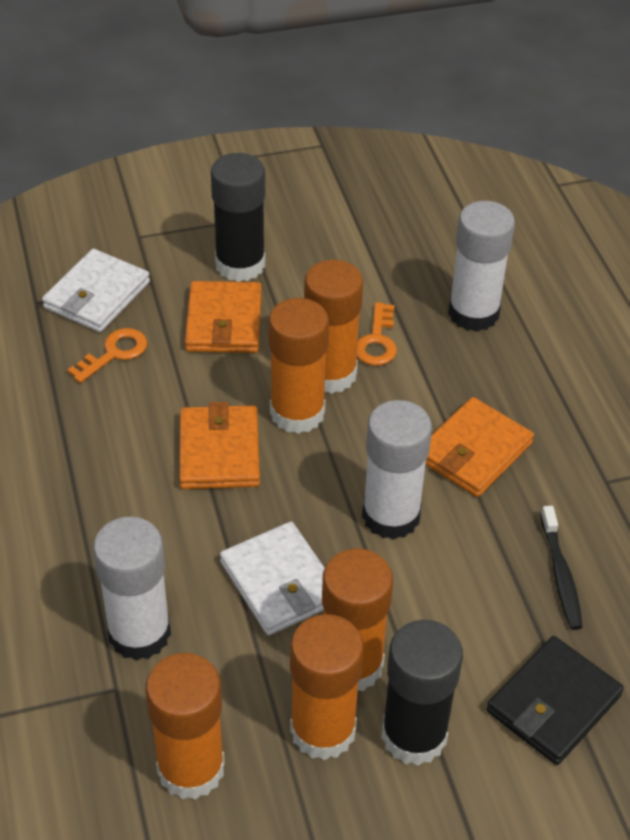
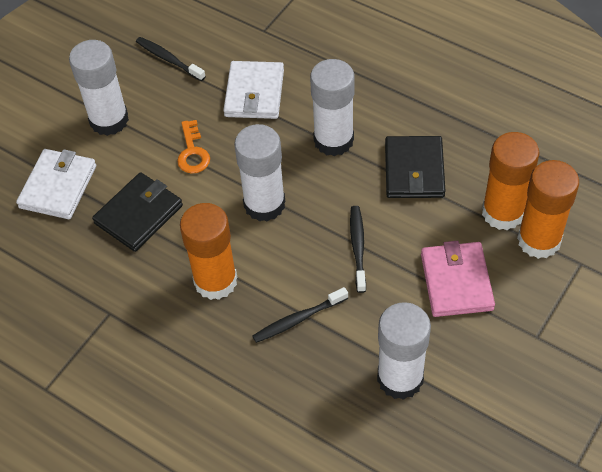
black glue stick: [211,153,265,282] [381,620,463,766] = 2 -> none = 0
black toothbrush: [540,506,583,630] = 1 -> [136,37,206,81] [252,287,348,343] [350,206,366,293] = 3
black wallet: [486,636,624,765] = 1 -> [92,172,183,252] [385,136,445,198] = 2
orange glue stick: [146,653,225,800] [269,298,329,434] [290,614,364,760] [304,260,363,394] [322,549,393,691] = 5 -> [180,203,237,300] [482,132,540,230] [517,160,579,259] = 3
orange key: [67,328,147,383] [357,302,397,366] = 2 -> [177,120,210,174] = 1
orange wallet: [179,402,260,489] [185,281,262,353] [425,397,534,497] = 3 -> none = 0
pink wallet: none = 0 -> [421,241,495,317] = 1
white glue stick: [93,517,171,661] [362,400,432,540] [448,201,515,332] = 3 -> [69,40,129,136] [234,124,285,222] [310,59,355,156] [377,302,431,400] = 4

